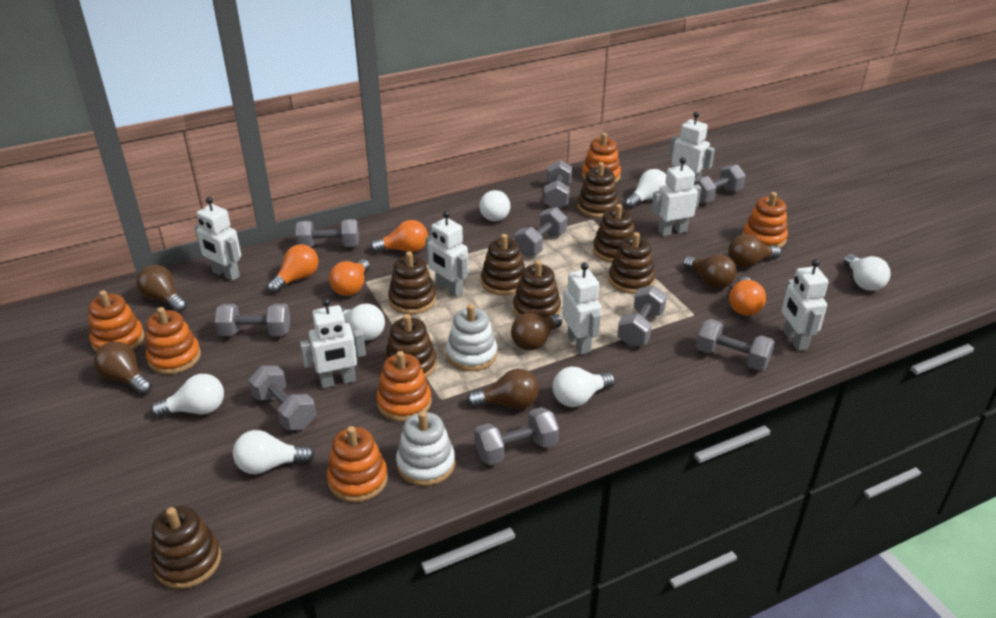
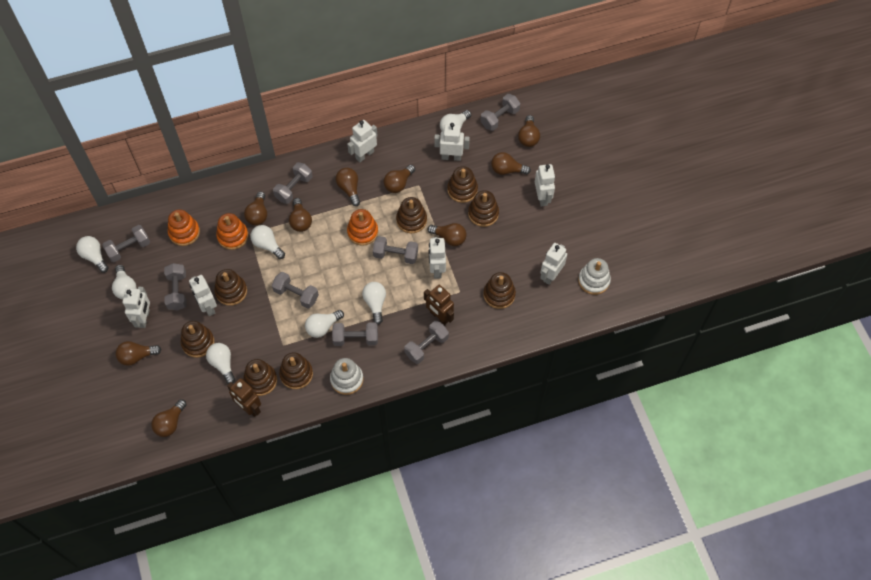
brown light bulb: [94,341,152,395] [136,265,187,312] [467,369,539,409] [511,313,562,350] [683,254,737,289] [728,234,781,267] = 6 -> [116,341,161,366] [151,399,187,437] [244,192,267,225] [289,198,312,232] [336,168,360,206] [384,165,415,193] [427,223,466,246] [491,152,531,175] [518,115,540,147] = 9
brown robot: none = 0 -> [227,378,261,417] [424,285,454,325] = 2
grey dumbbell: [215,304,290,336] [248,366,316,430] [295,219,359,247] [474,407,559,465] [515,207,567,257] [544,160,572,208] [617,285,667,347] [694,165,746,203] [696,319,775,371] = 9 -> [102,225,150,262] [164,263,187,310] [272,272,319,309] [273,162,312,204] [332,323,378,346] [373,236,418,264] [404,321,449,364] [480,94,520,131] = 8
orange light bulb: [267,244,319,293] [329,259,370,296] [370,220,428,253] [729,277,766,316] = 4 -> none = 0
orange stacking toy: [89,290,145,352] [146,307,201,375] [327,426,388,502] [377,351,432,422] [582,133,621,182] [743,192,788,248] = 6 -> [168,210,200,246] [216,213,248,250] [347,209,378,246] = 3

